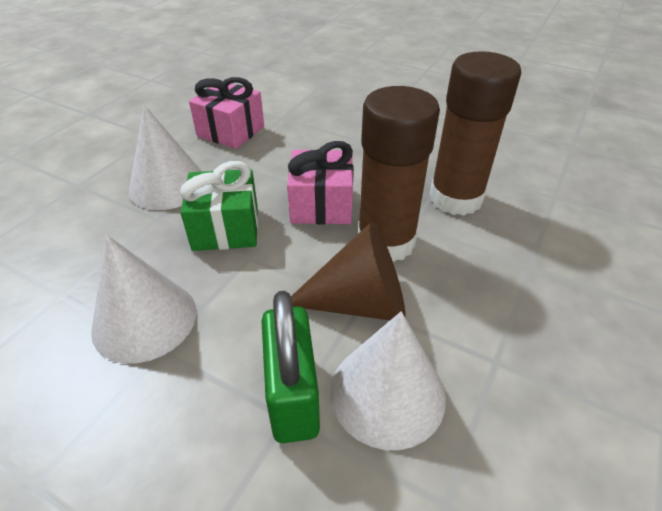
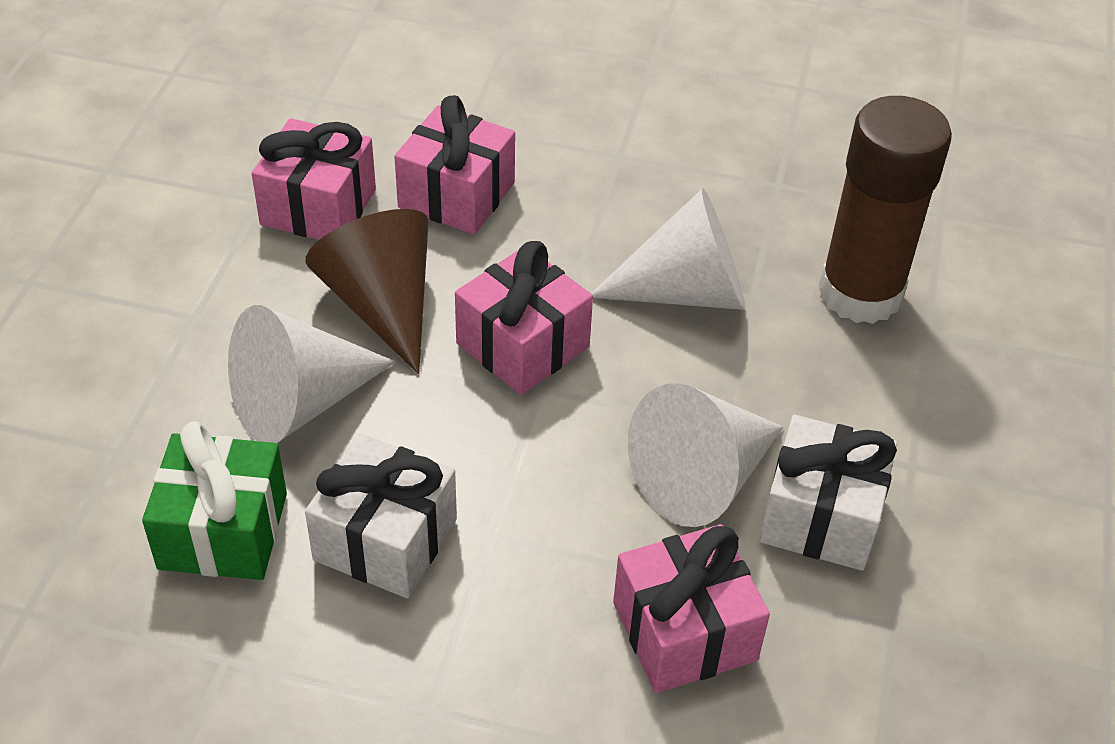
brown glue stick: [358,86,440,262] [430,51,521,215] = 2 -> [819,96,952,324] = 1
green padlock: [261,291,320,443] = 1 -> none = 0
pink gift: [189,77,264,149] [287,141,354,224] = 2 -> [252,118,376,240] [394,95,515,235] [455,241,593,395] [613,524,770,693] = 4
white gift: none = 0 -> [305,433,457,598] [759,415,897,571] = 2

